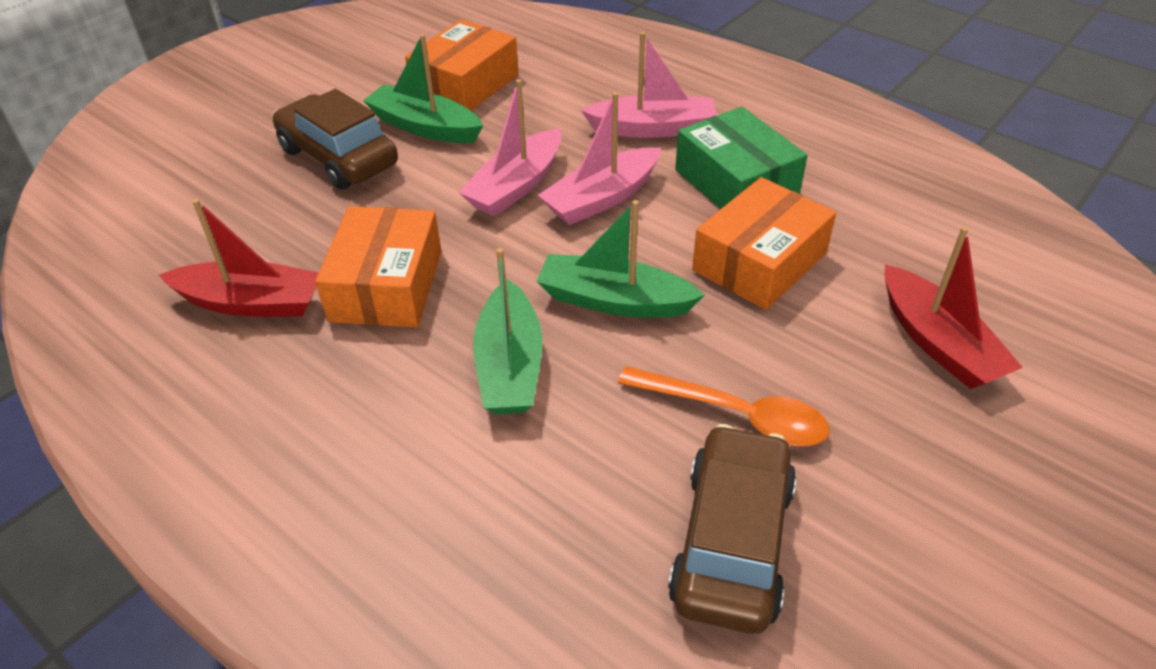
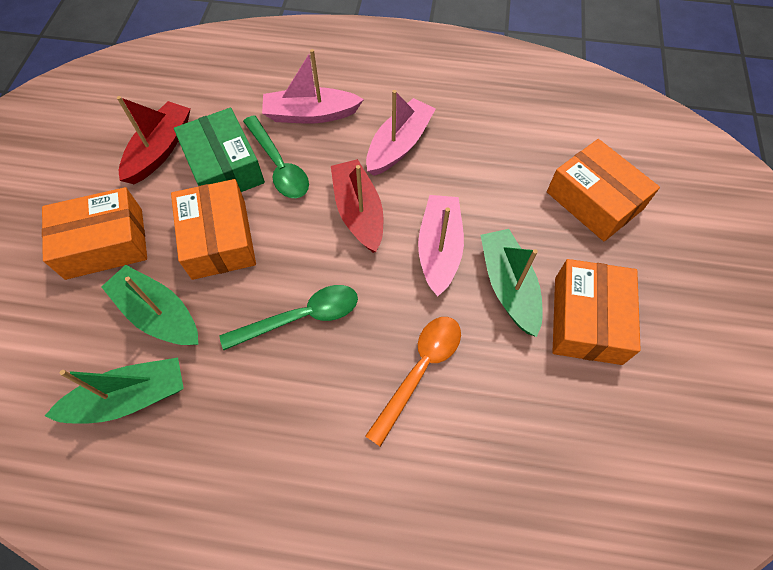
brown car: [272,89,398,190] [668,424,797,634] = 2 -> none = 0
green spoon: none = 0 -> [219,285,358,350] [243,115,309,198] = 2
orange box: [315,206,442,328] [405,19,519,111] [692,177,836,310] = 3 -> [42,187,147,280] [171,179,256,280] [547,139,660,241] [552,259,641,365] = 4

